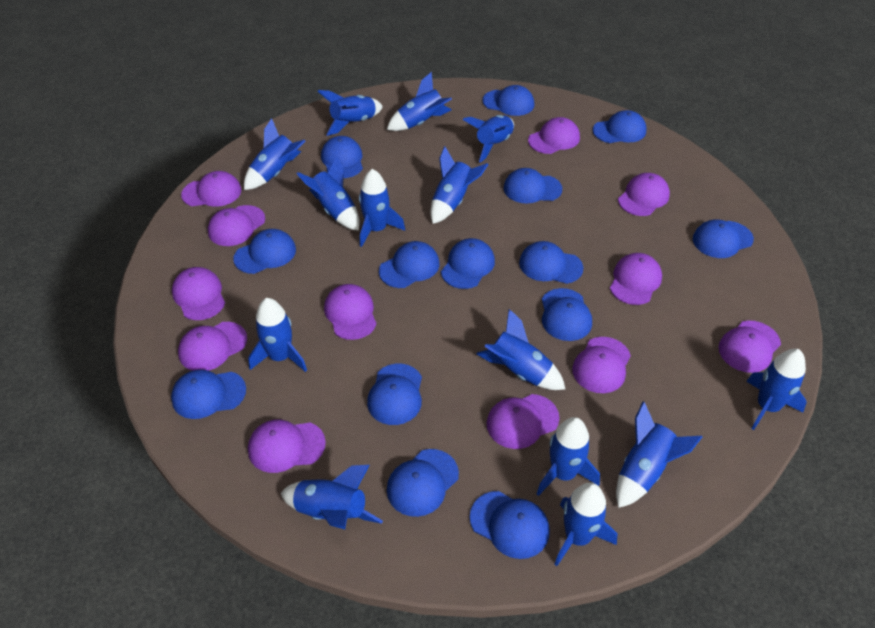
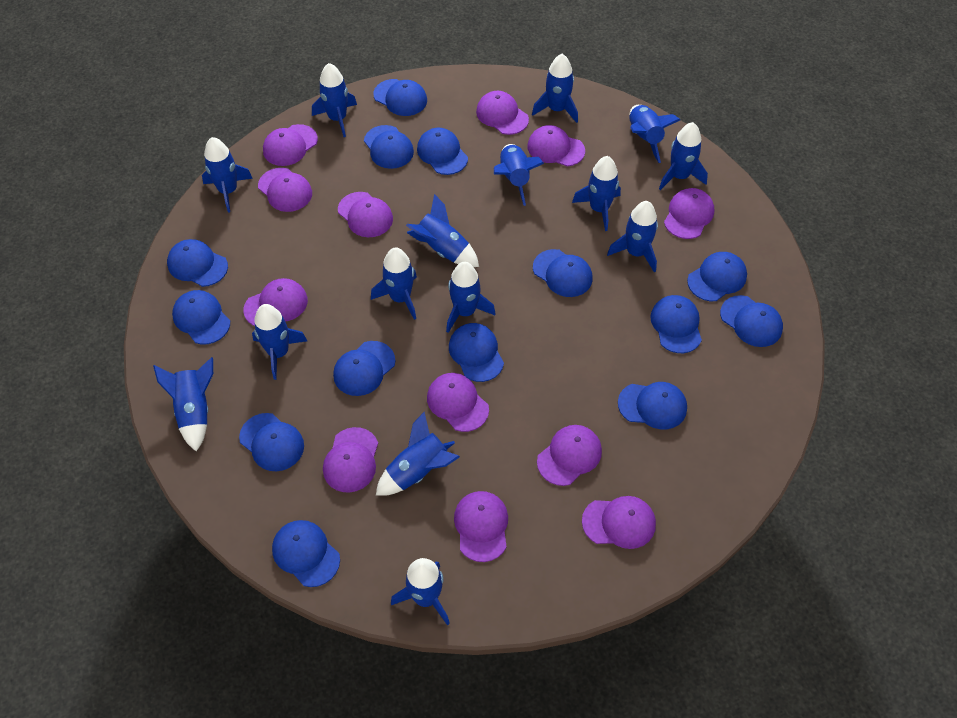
blue rocket: [244,118,305,190] [248,298,307,372] [281,465,383,530] [296,157,360,231] [318,90,383,136] [359,169,405,247] [387,72,452,131] [430,146,489,224] [463,115,514,163] [477,309,565,390] [537,417,600,496] [554,483,617,566] [616,401,702,508] [746,349,807,430] = 14 -> [153,357,213,451] [202,137,253,213] [252,304,307,380] [312,63,357,137] [371,247,417,320] [376,412,460,496] [391,558,450,626] [406,194,479,267] [446,262,496,333] [494,144,544,206] [532,54,578,123] [572,156,621,231] [607,201,658,272] [629,105,680,163] [659,122,708,190] = 15

